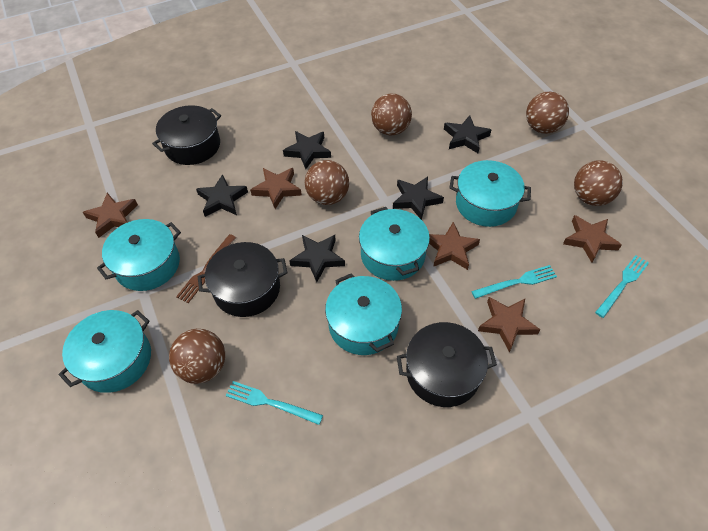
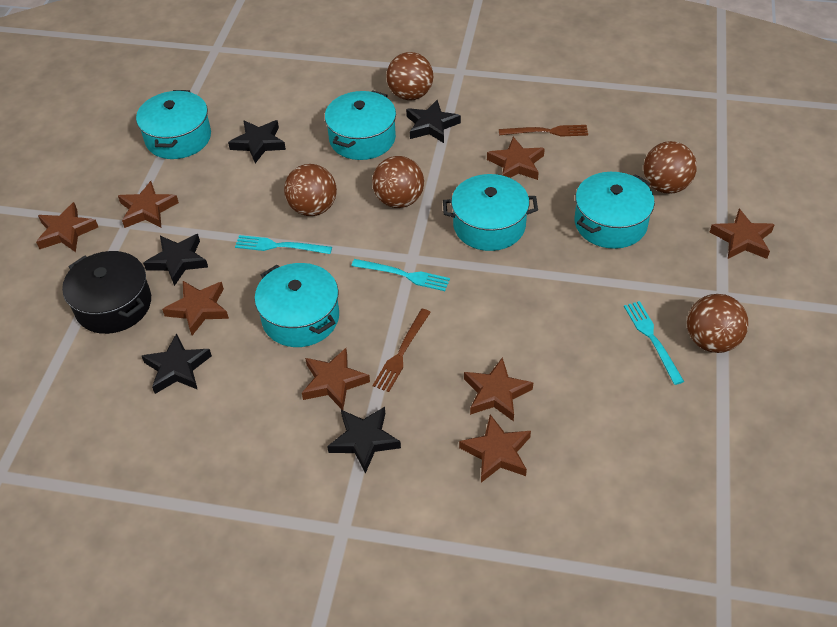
black pot: [152,105,221,165] [198,242,288,317] [397,322,497,407] = 3 -> [62,251,151,334] = 1
brown fork: [176,234,236,303] = 1 -> [373,309,431,392] [499,125,588,137] = 2
brown star: [83,193,138,238] [250,168,302,209] [429,222,480,270] [478,297,540,352] [563,215,622,263] = 5 -> [36,202,98,252] [118,181,179,228] [162,281,229,335] [302,348,370,410] [459,415,531,483] [464,357,533,421] [487,137,545,180] [710,209,775,259] = 8

